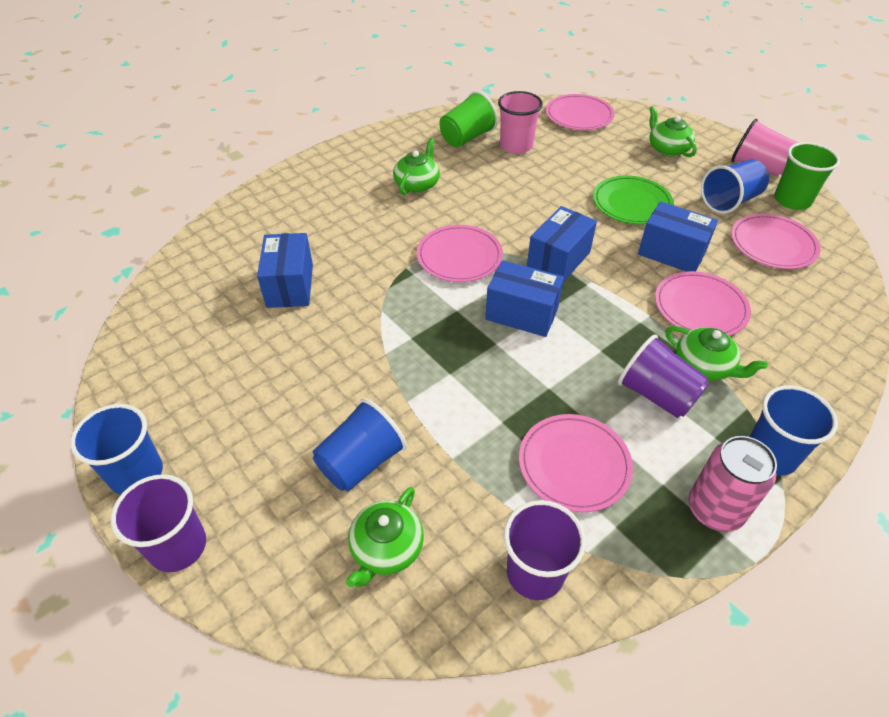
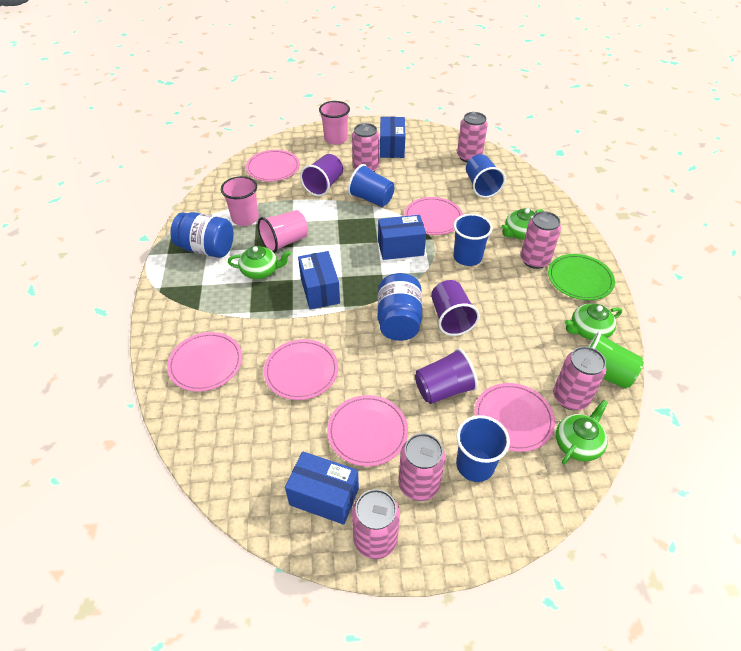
blue jar: none = 0 -> [170,212,234,258] [377,273,422,341] = 2
green cup: [439,91,498,147] [774,142,840,210] = 2 -> [588,332,644,389] = 1
pink can: [689,436,777,532] = 1 -> [352,123,379,172] [352,489,400,559] [399,433,446,501] [457,112,488,162] [520,211,561,269] [553,346,606,410] = 6
pink cup: [498,91,543,154] [731,119,798,176] = 2 -> [221,176,259,226] [258,210,308,253] [319,101,350,145] = 3
pink plate: [417,225,503,282] [519,414,633,512] [546,94,615,130] [655,271,751,336] [731,214,821,269] = 5 -> [167,332,242,392] [246,150,300,181] [264,339,338,400] [327,395,408,466] [404,197,463,235] [474,383,555,452] = 6

